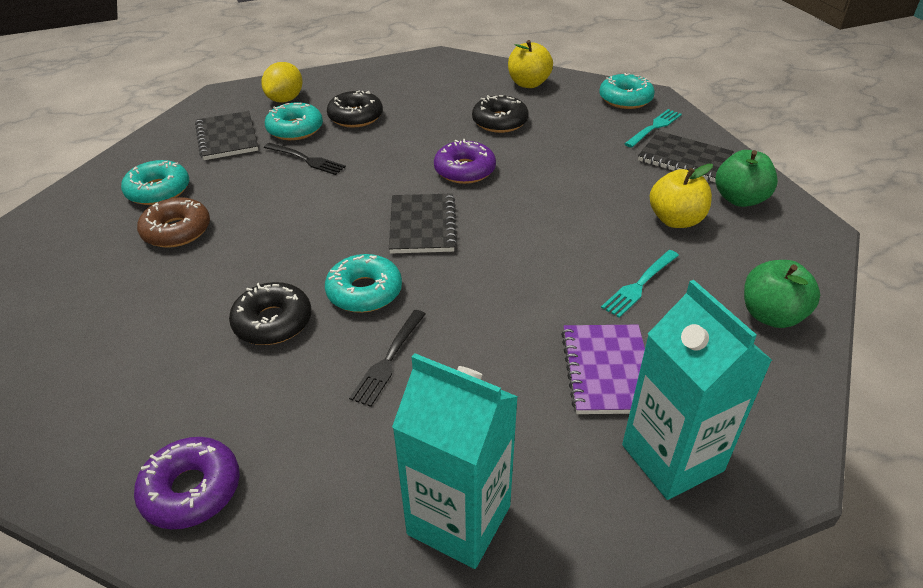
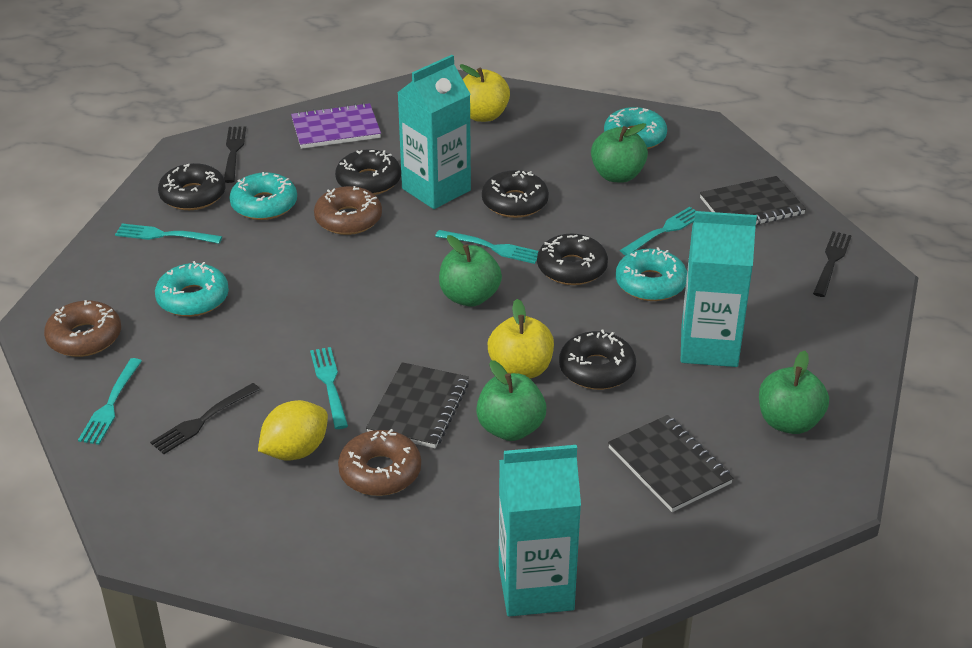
black donut: [229,282,312,345] [327,90,383,127] [472,95,529,133] = 3 -> [158,163,225,210] [335,149,401,195] [482,170,549,218] [537,234,608,285] [559,330,636,390] = 5
black fork: [264,143,346,175] [349,310,425,407] = 2 -> [150,383,260,454] [224,126,246,183] [813,231,852,297] = 3
brown donut: [137,197,210,248] = 1 -> [44,300,121,357] [314,186,382,235] [338,429,421,496] = 3
green apple: [715,150,778,207] [744,260,820,328] = 2 -> [439,235,502,307] [476,360,546,441] [591,123,648,183] [759,351,829,434] = 4
purple donut: [134,437,240,529] [434,139,496,184] = 2 -> none = 0
turquoise carton: [392,353,518,569] [622,280,772,500] = 2 -> [397,55,471,209] [499,445,581,617] [681,211,757,367] = 3
turquoise fork: [601,250,679,318] [624,109,682,148] = 2 -> [78,358,142,445] [115,223,222,244] [310,347,348,429] [435,230,539,264] [620,207,696,255] = 5

